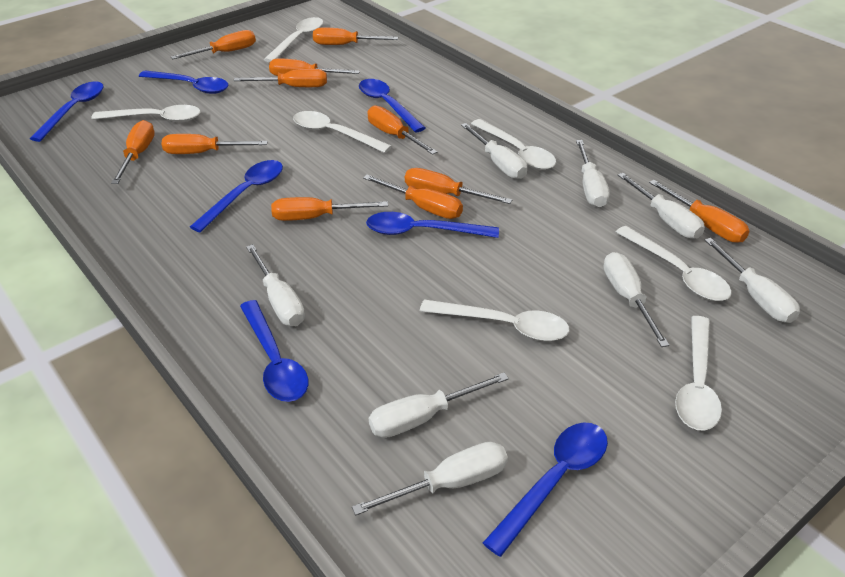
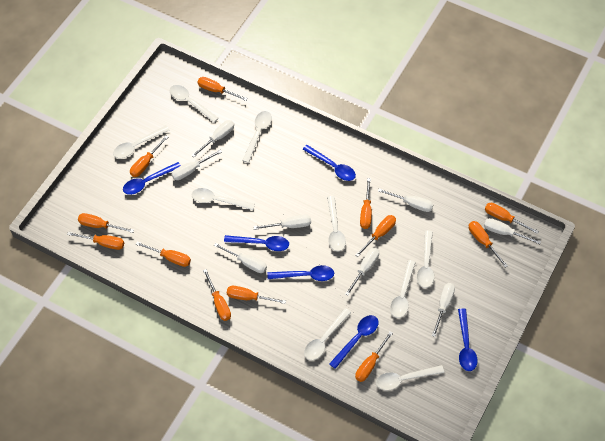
blue spoon: [30,81,104,142] [139,70,228,94] [190,160,283,233] [240,300,308,402] [359,79,425,133] [366,212,499,238] [483,422,608,557] = 7 -> [123,162,181,195] [224,235,289,251] [267,265,334,281] [303,145,356,181] [329,315,379,369] [458,308,477,371] = 6
orange screwdriver: [111,120,155,184] [162,134,268,154] [171,30,256,59] [233,69,327,87] [269,58,360,76] [271,197,388,221] [313,27,398,45] [363,174,463,219] [367,106,437,155] [405,168,512,204] [649,180,749,243] = 11 -> [67,232,124,250] [78,213,134,233] [130,136,168,177] [136,242,191,267] [198,77,247,101] [203,269,231,321] [227,286,286,304] [355,215,396,257] [355,331,393,382] [360,178,372,229] [469,221,508,268] [485,203,539,234] = 12
white spoon: [91,105,201,122] [264,17,323,63] [293,111,392,153] [420,299,569,341] [471,119,556,170] [616,226,732,301] [675,316,722,431] = 7 -> [113,125,169,158] [170,85,219,123] [192,188,255,210] [242,111,272,163] [304,308,351,360] [327,196,346,251] [376,365,444,390] [390,260,416,318] [417,230,434,288] = 9

